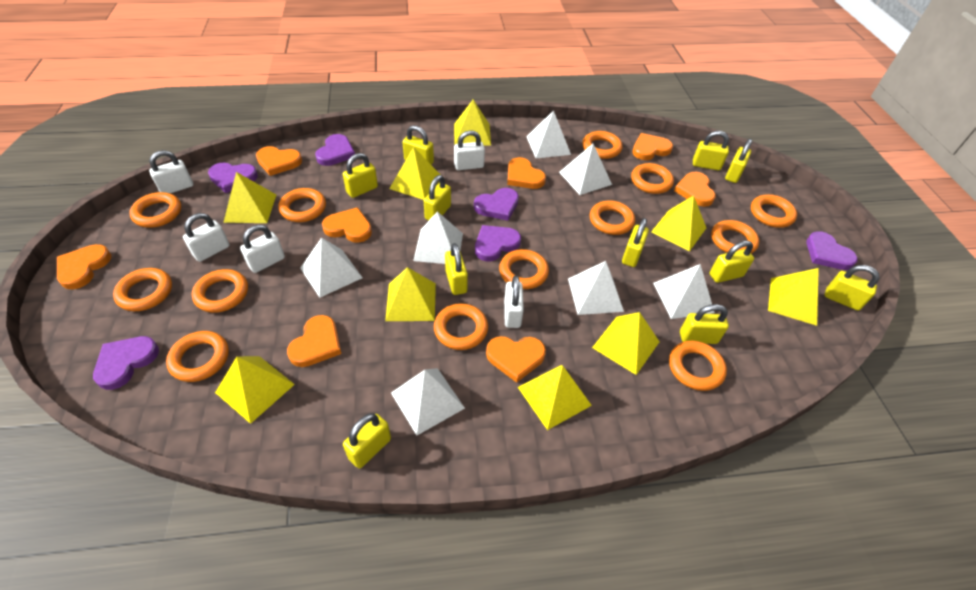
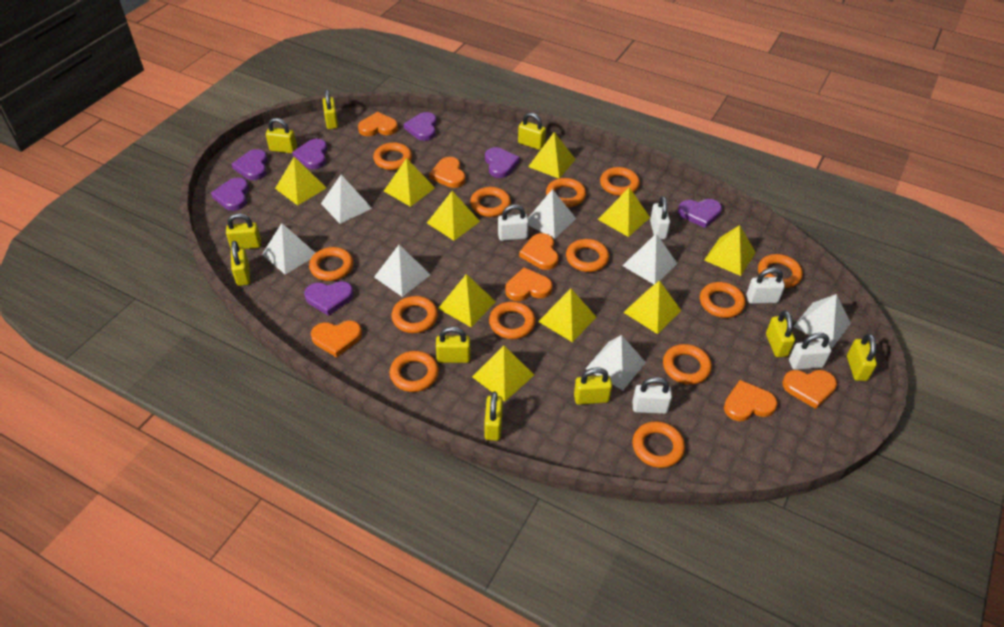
orange heart: [57,244,111,290] [256,146,302,176] [287,315,341,367] [322,207,372,243] [486,336,546,383] [507,157,546,189] [632,133,673,160] [674,172,716,207] = 8 -> [311,320,362,357] [358,112,398,136] [429,157,465,188] [505,267,552,301] [519,233,558,270] [724,380,778,421] [782,370,837,409] = 7
purple heart: [93,336,159,390] [208,163,258,193] [315,134,355,166] [474,188,519,221] [475,225,521,261] [806,231,858,270] = 6 -> [211,178,249,211] [232,149,268,180] [292,139,327,169] [304,281,354,316] [404,112,437,141] [485,147,520,178] [678,199,722,228] = 7
yellow padlock: [343,153,378,198] [343,414,391,468] [402,125,434,165] [424,175,451,220] [445,243,468,295] [622,218,649,267] [680,304,729,344] [693,131,729,170] [709,241,754,283] [725,139,752,183] [825,265,880,311] = 11 -> [226,213,261,249] [231,241,250,286] [266,118,297,153] [323,90,338,129] [436,326,471,363] [484,391,503,441] [518,112,546,150] [574,367,612,405] [766,311,795,357] [847,334,877,381] = 10
yellow pyramid: [215,356,295,424] [223,172,276,223] [385,267,436,321] [389,147,441,200] [454,100,491,145] [518,365,592,430] [592,312,659,375] [651,195,706,251] [768,268,819,326] = 9 -> [275,157,326,205] [384,158,435,207] [427,191,480,241] [438,274,496,327] [472,346,534,402] [528,132,576,179] [538,289,597,342] [598,187,650,237] [623,280,682,334] [704,225,756,276] = 10

